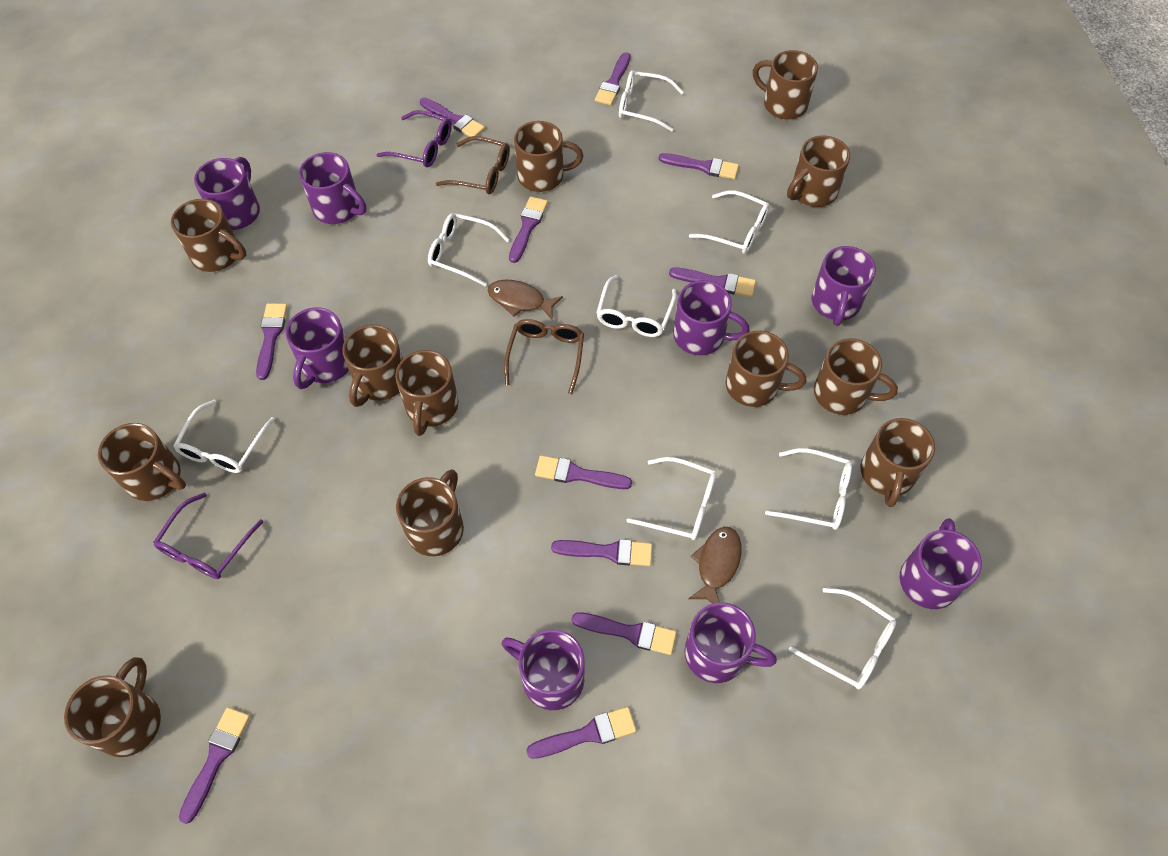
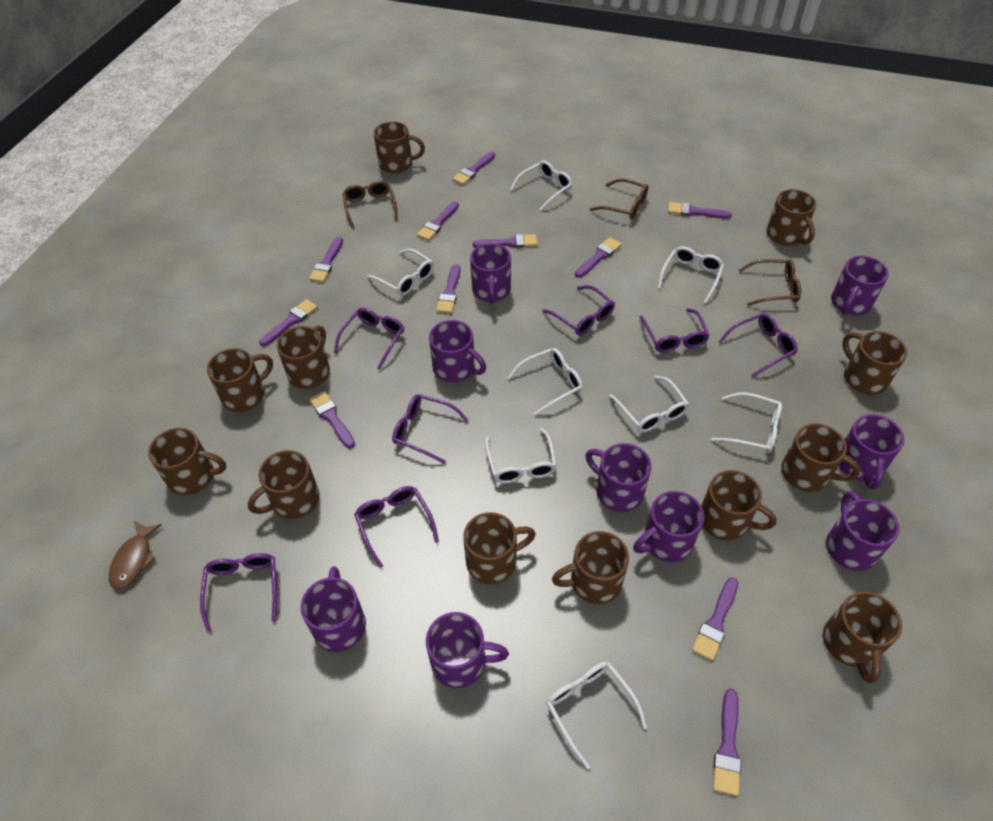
brown fish: [488,280,563,319] [688,527,742,604] = 2 -> [109,521,162,589] = 1
brown glasses: [436,136,510,194] [504,319,584,394] = 2 -> [342,181,398,229] [590,178,648,220] [739,259,801,306] = 3
purple glasses: [153,492,263,579] [376,110,452,167] = 2 -> [200,553,277,632] [334,308,404,370] [354,486,439,568] [392,394,469,464] [542,285,615,335] [640,308,710,353] [719,313,798,377] = 7
purple mug: [194,157,260,230] [286,307,349,389] [299,152,366,224] [501,629,585,710] [673,280,750,355] [684,602,777,683] [812,246,876,326] [900,518,982,609] = 8 -> [301,566,366,652] [426,612,509,688] [429,320,486,382] [470,243,511,304] [586,443,651,512] [633,491,704,562] [826,491,899,571] [831,256,889,315] [839,414,905,490] = 9

